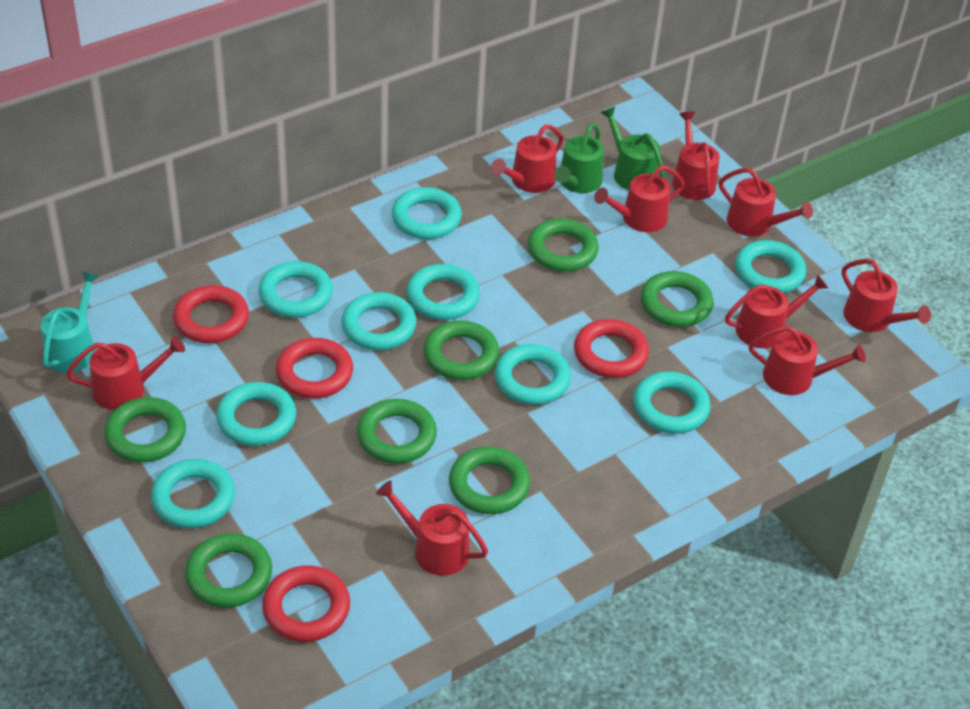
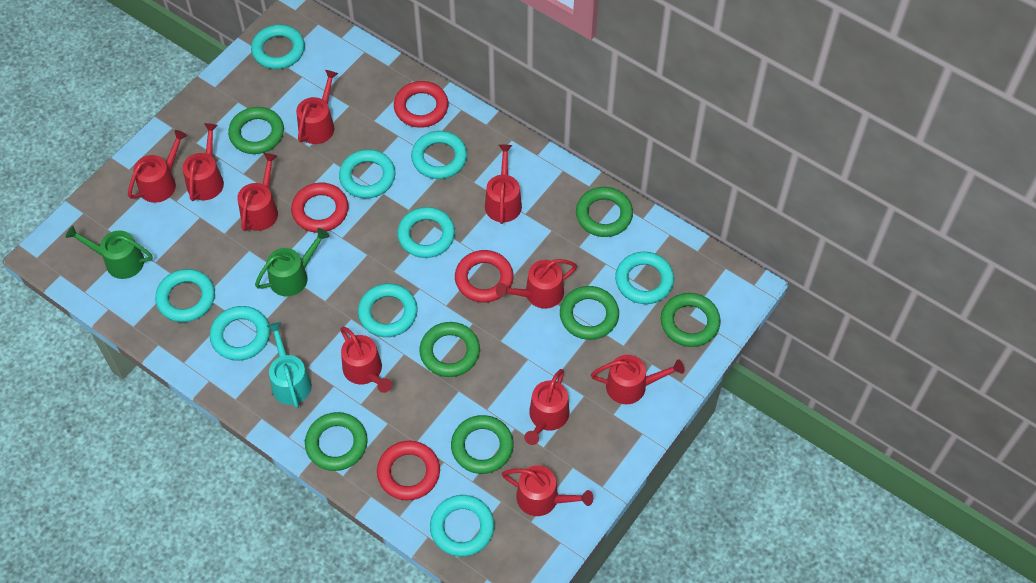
red watering can: [66,336,185,410] [376,480,488,576] [491,125,563,193] [594,165,685,232] [672,111,719,200] [719,168,813,237] [725,274,828,348] [749,326,866,395] [842,259,931,332] = 9 -> [128,130,187,203] [183,123,224,201] [237,153,278,231] [296,70,338,144] [340,327,392,393] [485,145,522,224] [496,259,577,309] [502,465,593,516] [524,369,569,445] [591,355,684,404] = 10

